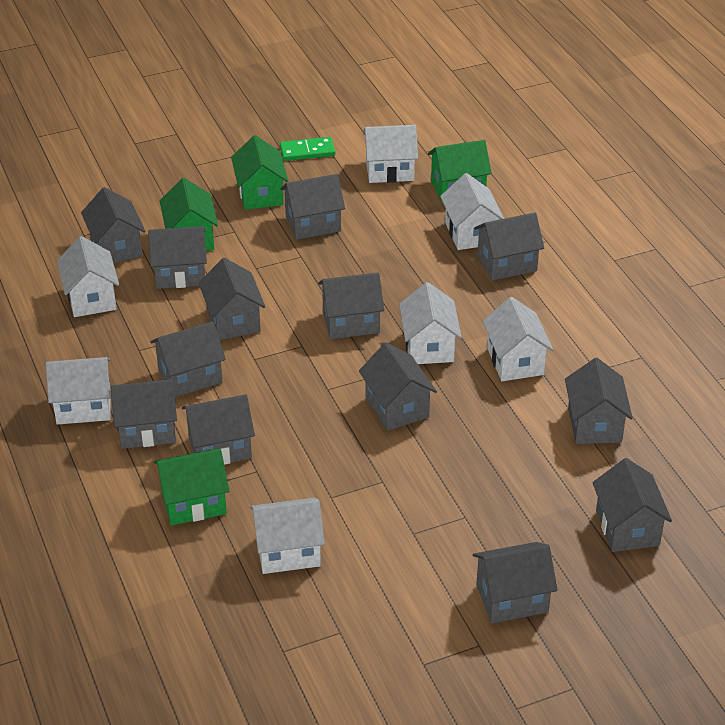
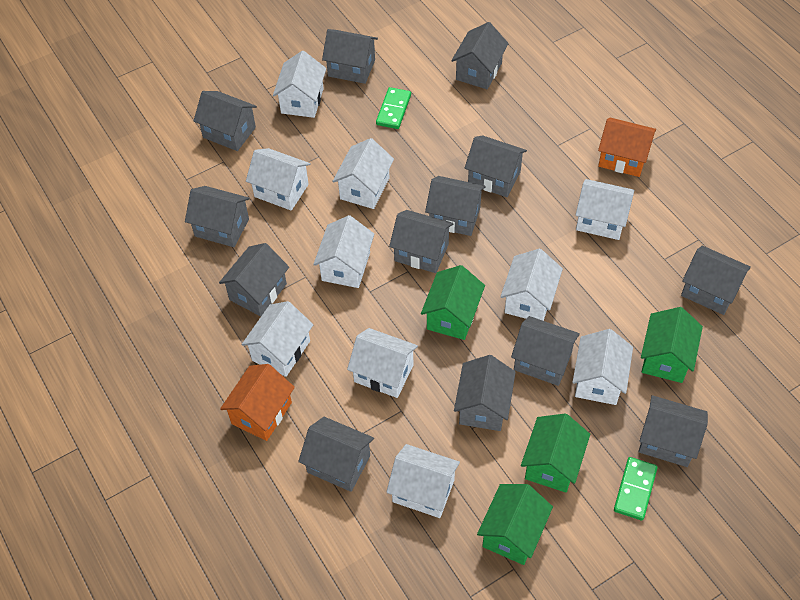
green domino: [280,137,335,161] = 1 -> [376,87,411,129] [614,457,658,520] = 2
orange house: none = 0 -> [220,364,295,441] [598,118,656,177] = 2
white house: [46,357,111,425] [57,236,119,317] [250,498,325,574] [363,125,418,183] [399,282,462,364] [440,173,504,250] [482,297,553,381] = 7 -> [241,301,313,377] [246,148,311,211] [273,51,326,118] [313,215,374,288] [332,138,394,209] [347,328,418,398] [386,444,460,518] [500,249,563,321] [572,329,633,405] [575,179,634,240] = 10

